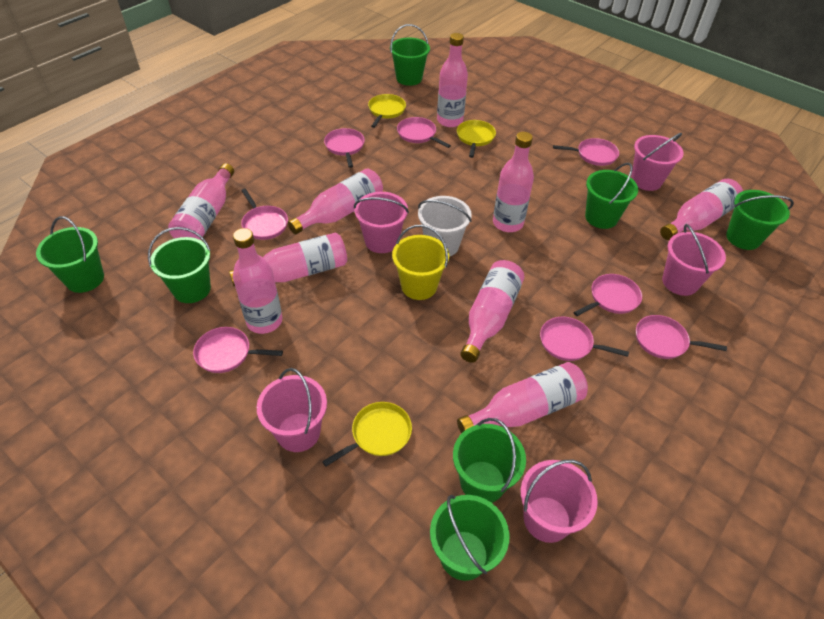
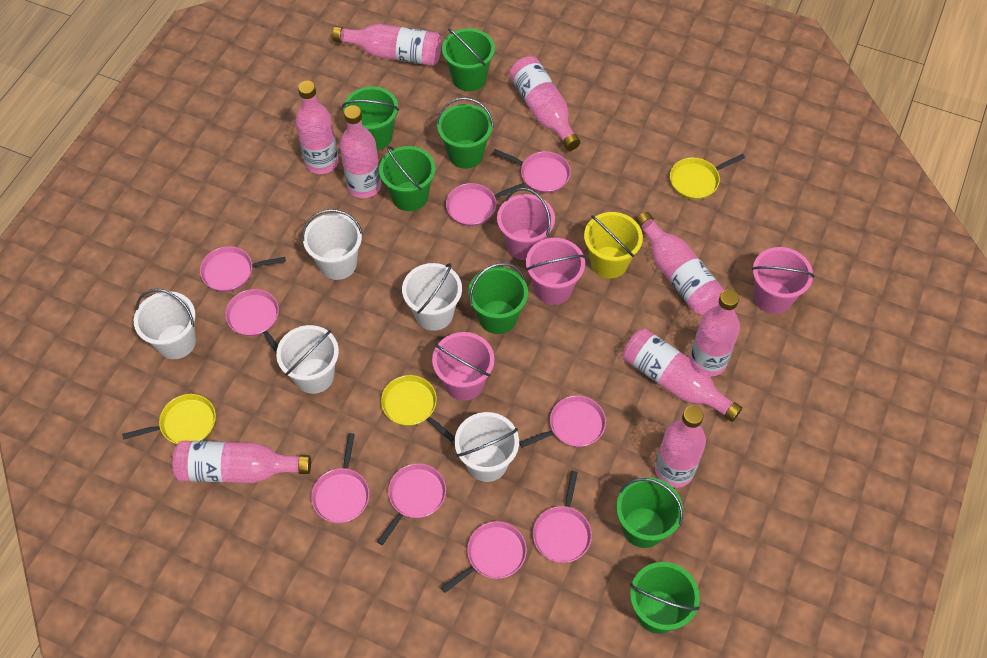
pink bucket: [257,368,327,452] [354,192,409,253] [521,460,598,543] [631,133,684,191] [662,224,726,296] = 5 -> [432,332,494,401] [497,188,555,260] [526,238,586,305] [752,247,815,314] = 4
pink pan: [193,327,283,373] [241,189,288,240] [324,128,365,168] [397,117,451,148] [540,317,629,361] [553,138,619,166] [573,274,642,316] [636,315,727,359] = 8 -> [200,246,286,292] [225,289,279,353] [311,433,369,523] [377,463,446,545] [441,521,527,593] [446,183,525,226] [493,149,571,193] [519,396,606,448] [533,471,592,563] = 9
white bucket: [418,196,472,257] = 1 -> [134,289,196,359] [276,325,339,394] [302,209,363,280] [402,263,462,331] [455,412,519,482] = 5

